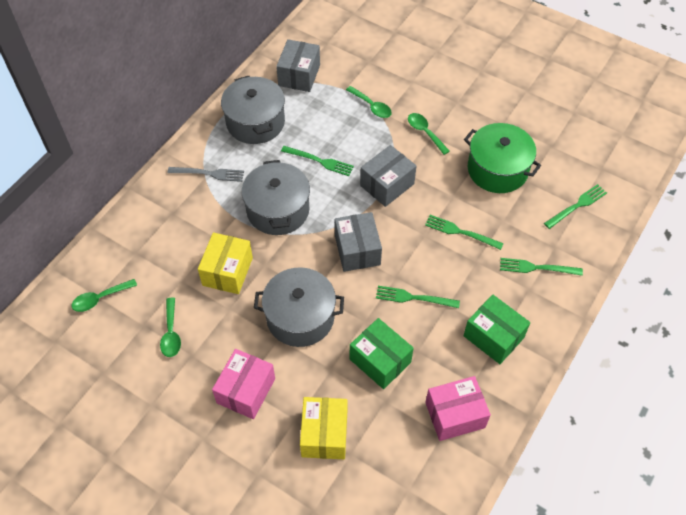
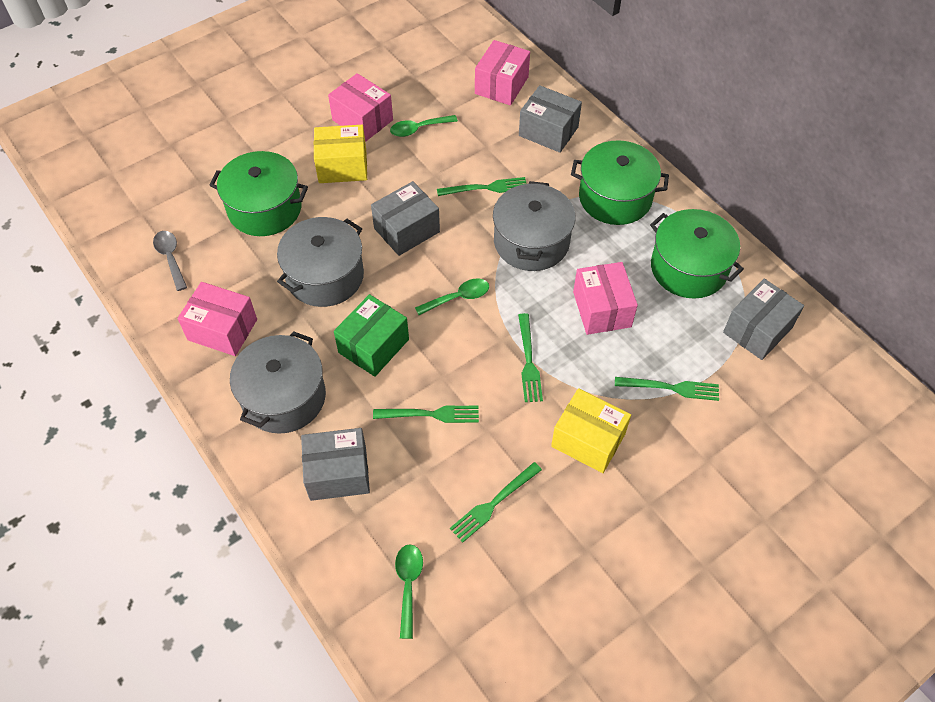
green box: [349,318,414,389] [463,295,530,364] = 2 -> [334,294,409,377] = 1
green pot: [464,123,541,193] = 1 -> [209,151,308,236] [571,140,669,225] [650,209,744,299] = 3
green spoon: [71,279,137,312] [160,298,181,357] [346,86,392,118] [408,113,450,155] = 4 -> [390,115,458,137] [395,544,423,639] [415,278,489,315] = 3
grey box: [276,39,320,92] [335,212,382,272] [360,145,416,207] = 3 -> [301,428,370,501] [371,181,440,256] [519,85,582,153] [723,279,804,360] = 4
grey fork: [168,167,244,182] = 1 -> none = 0
grey spoon: none = 0 -> [153,231,187,291] = 1
pink box: [212,349,275,419] [425,376,491,441] = 2 -> [177,282,257,356] [328,73,393,142] [475,40,530,105] [573,262,638,335] = 4

